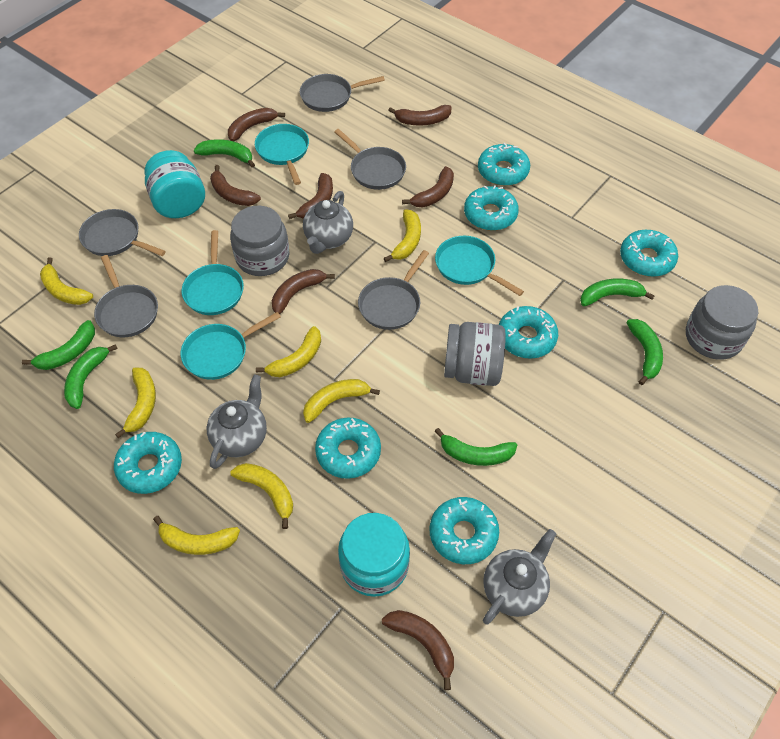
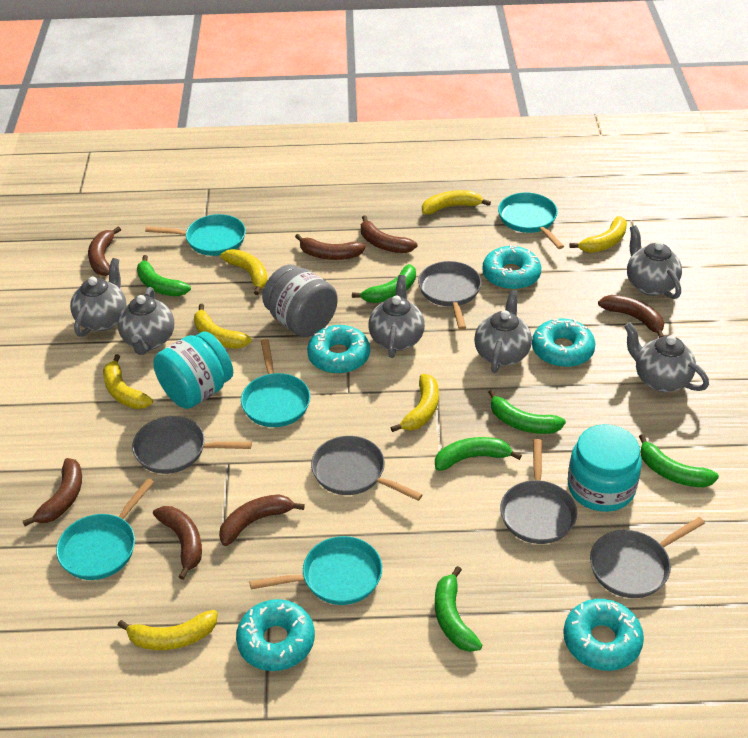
grey jar: [230,206,289,276] [444,322,506,386] [686,285,758,360] = 3 -> [262,265,338,337] = 1
grey teapot: [207,375,267,469] [303,191,353,254] [483,529,556,625] = 3 -> [70,258,127,337] [118,287,174,355] [368,275,425,358] [474,290,532,373] [624,322,709,392] [627,225,682,299] = 6
turquoise donut: [114,432,182,494] [315,417,381,479] [429,497,499,564] [464,185,519,231] [478,143,530,186] [499,306,558,359] [620,230,678,277] = 7 -> [236,599,315,671] [307,325,370,374] [482,245,541,290] [532,319,595,367] [563,599,644,671] = 5
turquoise pan: [181,312,281,380] [182,230,244,315] [255,124,309,185] [435,236,524,296] = 4 -> [56,478,154,580] [145,214,246,256] [241,339,310,427] [249,536,382,605] [498,193,564,249] = 5

